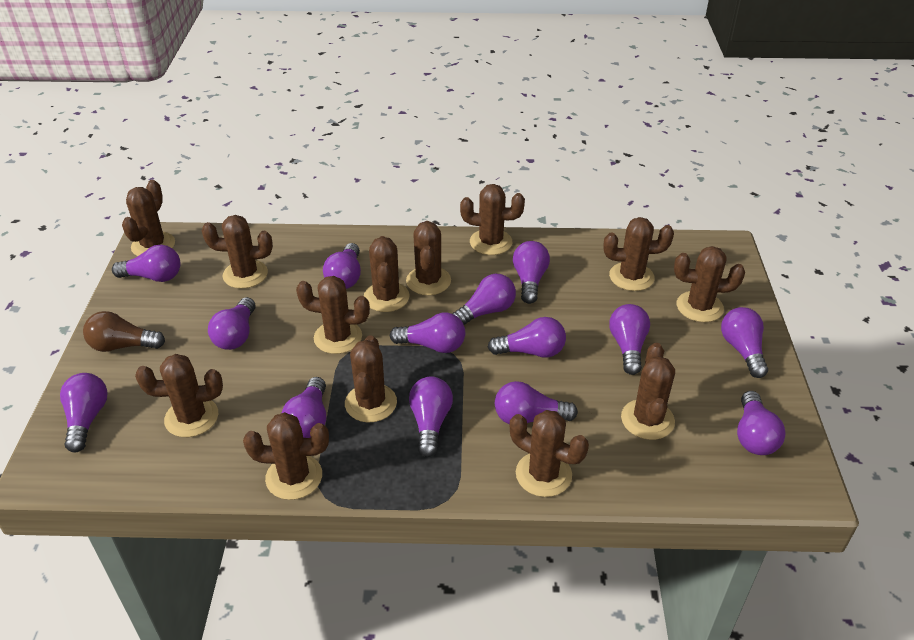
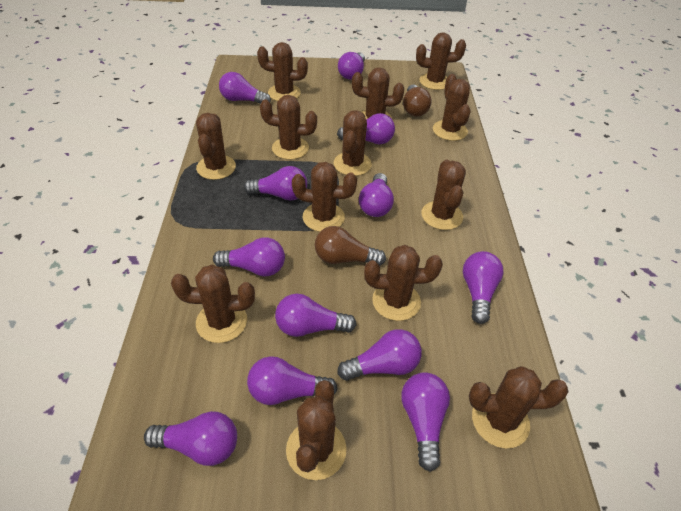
brown light bulb: [83,311,165,352] = 1 -> [315,226,386,266] [403,84,432,116] = 2
purple light bulb: [60,373,108,452] [112,245,181,282] [208,297,256,350] [282,377,326,438] [323,243,361,289] [390,313,465,353] [409,376,453,457] [452,274,516,325] [488,317,566,358] [495,381,578,424] [513,241,550,304] [609,304,650,375] [721,307,768,378] [737,391,786,455] = 14 -> [144,411,237,466] [213,238,285,277] [219,72,271,104] [244,166,307,201] [247,356,338,405] [275,293,357,337] [337,113,395,144] [337,329,422,381] [338,52,365,80] [359,173,394,217] [401,372,450,472] [463,251,503,324] = 12

